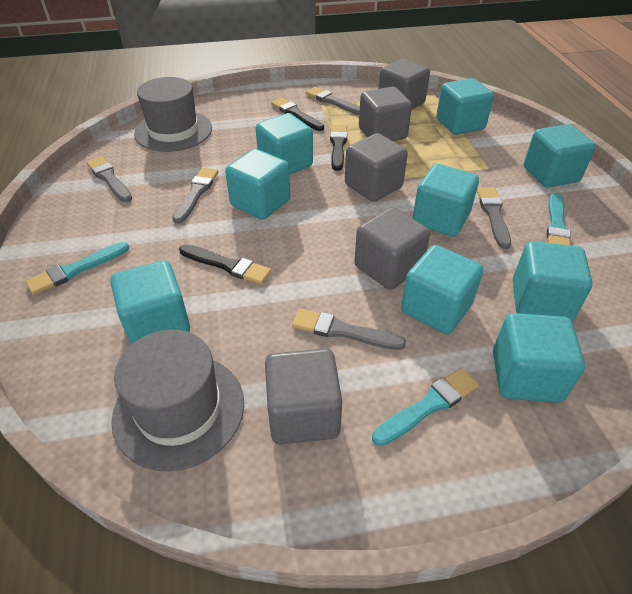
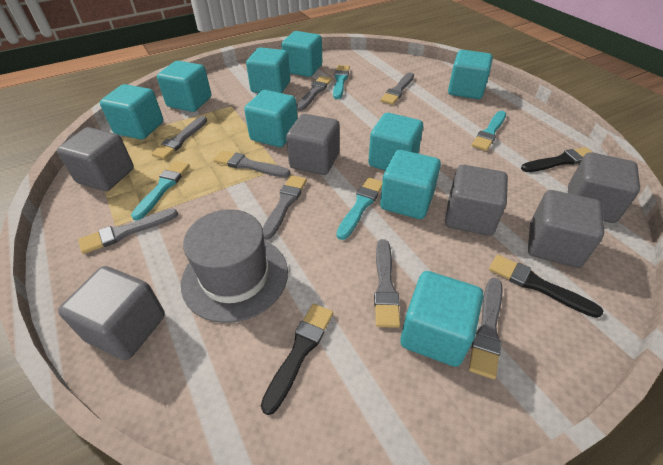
grey brush: [86,156,132,202] [172,168,218,224] [292,309,406,350] [306,87,360,115] [477,187,511,249] = 5 -> [78,209,178,254] [151,116,207,160] [214,150,290,178] [262,175,307,240] [297,76,332,111] [374,239,400,328] [381,72,414,105] [469,278,503,379] = 8
grey cube: [265,348,342,445] [345,133,408,202] [354,207,430,290] [359,87,412,141] [379,59,430,110] = 5 -> [57,127,134,191] [58,266,165,360] [286,114,340,175] [445,165,508,236] [528,190,604,268] [568,152,640,223] = 6
grey hat: [111,330,244,471] [134,77,212,152] = 2 -> [181,209,288,323] = 1
turquoise brush: [25,242,129,295] [372,368,479,446] [547,193,571,245] = 3 -> [131,161,190,221] [333,65,350,99] [336,177,382,240] [472,111,506,151] = 4

